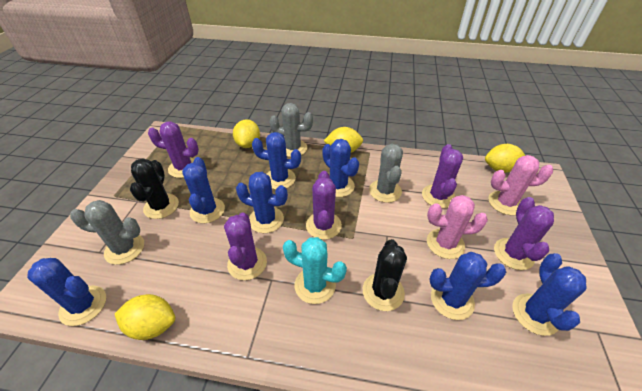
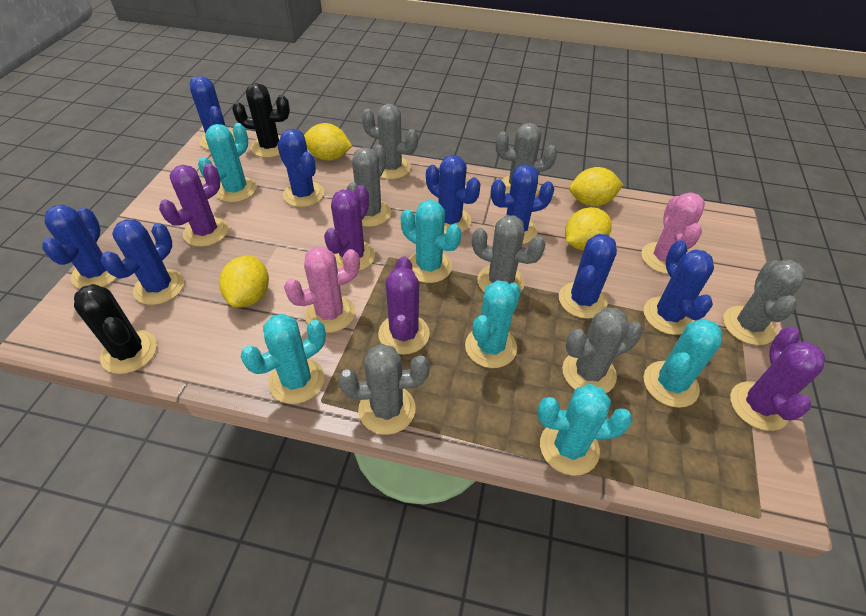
blue cactus: [27,258,106,326] [182,157,225,223] [236,172,288,233] [252,132,301,190] [322,139,359,197] [429,252,506,320] [512,253,586,336] = 7 -> [42,204,117,289] [101,219,184,305] [190,76,235,150] [277,129,324,207] [426,155,480,234] [491,164,554,244] [559,234,617,319] [644,240,714,335] = 8
grey cactus: [70,200,144,265] [269,103,313,157] [369,144,403,203] = 3 -> [338,344,430,435] [346,145,391,227] [362,104,418,179] [472,215,546,293] [496,123,557,196] [562,307,643,393] [723,260,806,345] = 7
purple cactus: [148,121,199,178] [224,213,267,280] [306,171,342,240] [422,144,463,208] [494,197,554,270] = 5 -> [159,164,229,247] [324,185,375,272] [378,256,430,355] [730,327,825,431] = 4
turquoise cactus: [283,237,347,304] = 1 -> [198,123,257,203] [241,314,326,404] [401,200,461,283] [465,280,521,368] [537,384,633,476] [644,319,722,408] = 6

